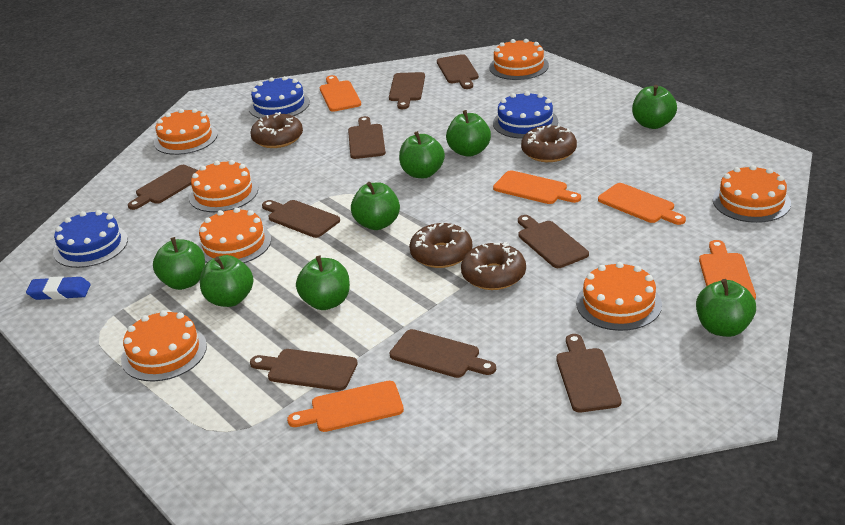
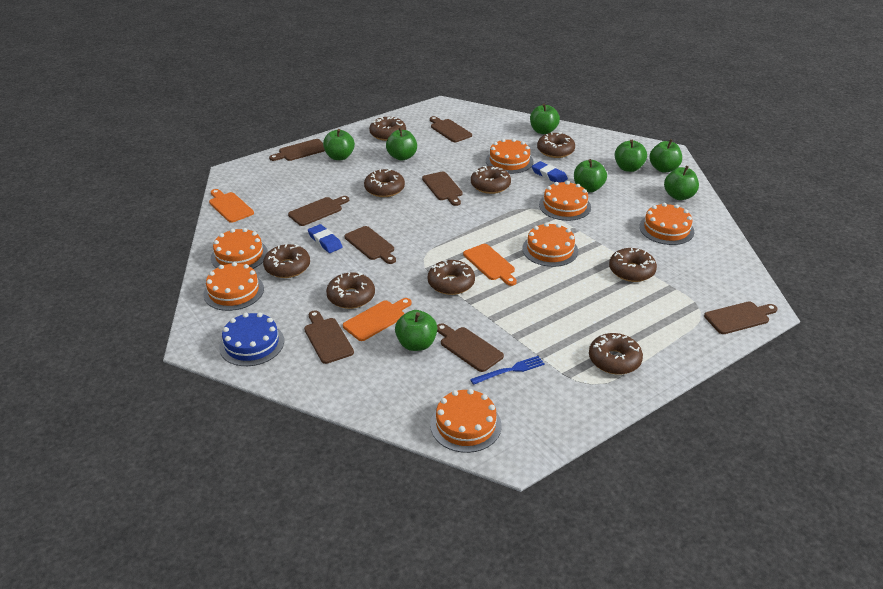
blue cake: [53,210,128,268] [249,76,310,119] [493,91,558,139] = 3 -> [219,312,284,366] = 1
blue eraser: [26,276,91,300] = 1 -> [308,224,343,253] [532,161,568,183] = 2
blue fork: none = 0 -> [470,356,545,385] = 1
brown cutting board: [128,165,198,210] [250,349,358,391] [262,200,340,238] [348,116,386,159] [389,72,425,109] [390,329,496,378] [437,54,479,89] [518,215,589,268] [556,334,621,412] = 9 -> [269,139,325,161] [288,196,349,226] [304,310,354,364] [344,226,396,264] [422,171,463,206] [430,116,472,142] [437,323,504,372] [704,301,778,334] = 8
brown donut: [250,112,303,148] [409,223,472,268] [461,242,526,290] [521,125,577,162] = 4 -> [263,244,310,278] [326,272,375,309] [364,168,405,197] [369,117,406,141] [428,260,475,295] [471,166,511,194] [537,132,575,158] [589,333,643,374] [609,248,657,282] = 9
orange cutting board: [287,381,404,432] [320,75,361,112] [493,170,581,204] [598,183,686,225] [699,240,756,300] = 5 -> [209,189,254,223] [343,298,412,341] [463,244,517,286] = 3

